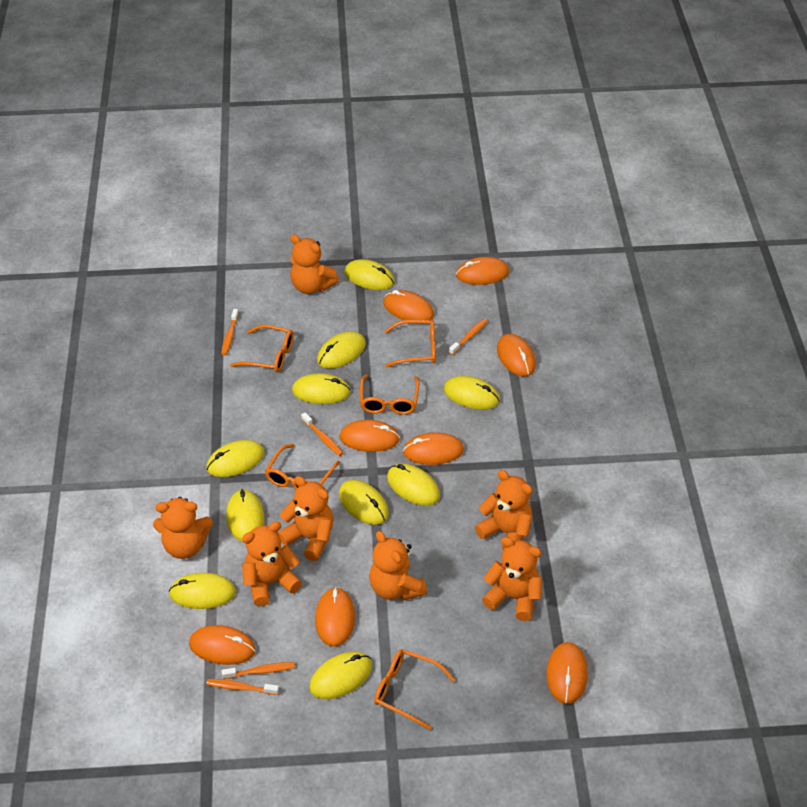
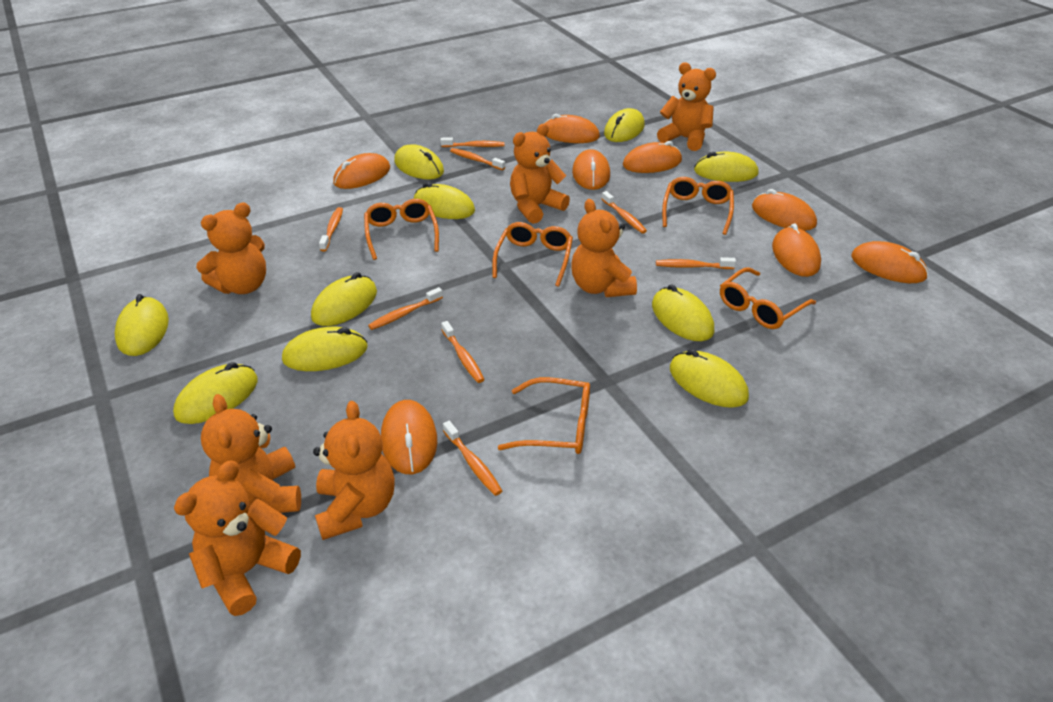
orange toothbrush: [206,679,279,695] [221,309,239,355] [222,662,295,679] [301,413,343,456] [449,319,488,355] = 5 -> [319,207,343,252] [368,287,443,330] [440,138,504,147] [441,321,485,383] [443,421,502,496] [450,148,505,170] [602,191,647,234] [656,257,736,269] = 8

